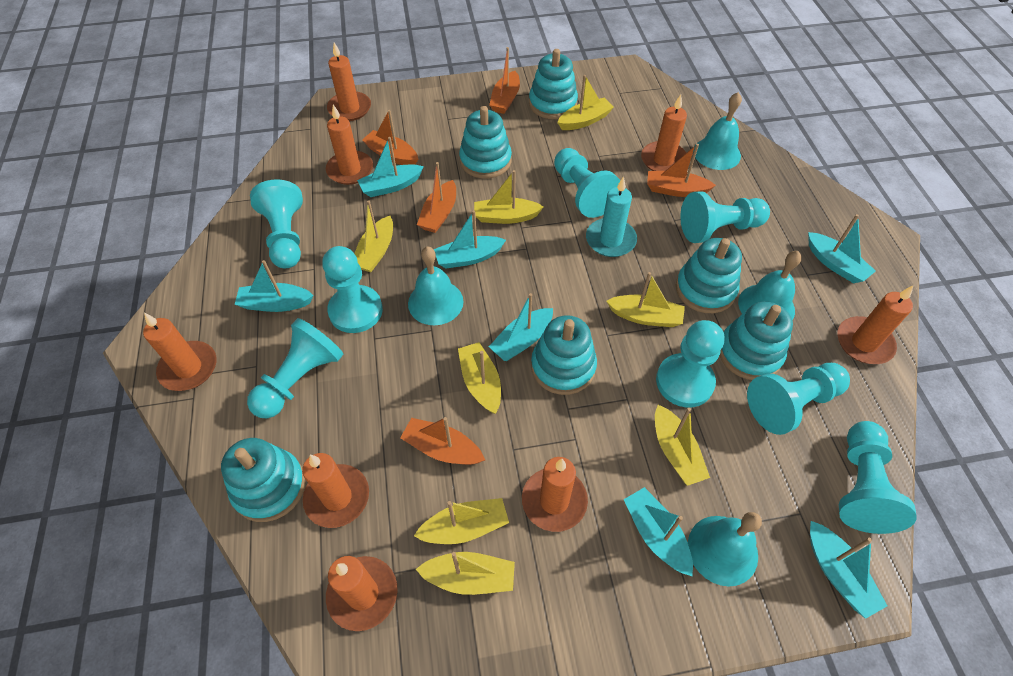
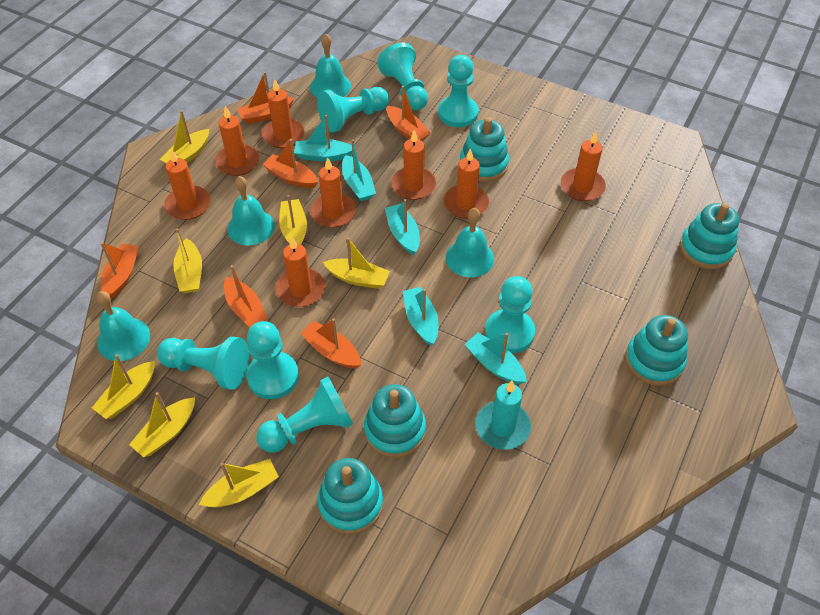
orange boat: [362,110,418,165] [400,417,485,465] [417,162,456,233] [489,47,520,114] [647,144,716,197] = 5 -> [100,242,139,299] [224,265,268,327] [237,72,294,124] [262,139,318,188] [300,318,361,369] [387,86,431,141] = 6
turquoise boat: [235,260,314,312] [357,137,424,197] [434,210,506,268] [489,293,553,361] [624,487,693,576] [808,214,876,283] [810,521,887,619] = 7 -> [294,115,353,162] [342,139,376,202] [385,199,420,255] [403,287,439,346] [465,333,527,384] = 5
turquoise pawn: [247,318,343,419] [250,179,303,268] [322,246,383,333] [554,148,620,218] [656,320,724,407] [680,191,770,243] [747,363,850,435] [839,421,917,534] = 8 -> [157,337,249,390] [246,321,299,399] [256,377,353,453] [317,87,389,133] [377,42,428,110] [438,55,479,127] [485,276,535,354] = 7
turquoise stacking toy: [221,438,306,522] [459,106,512,178] [529,49,578,119] [531,315,597,395] [676,238,742,313] [720,302,793,380] = 6 -> [317,458,383,534] [364,384,426,458] [460,117,509,182] [625,315,688,386] [680,203,739,269] = 5
yellow boat: [354,200,393,272] [414,498,509,544] [416,552,515,595] [458,342,501,414] [474,170,544,224] [557,75,614,130] [606,272,685,327] [655,405,710,486] = 8 -> [92,354,155,419] [129,392,195,457] [160,110,209,164] [173,228,202,293] [199,459,279,508] [279,195,307,244] [323,238,390,289] = 7

